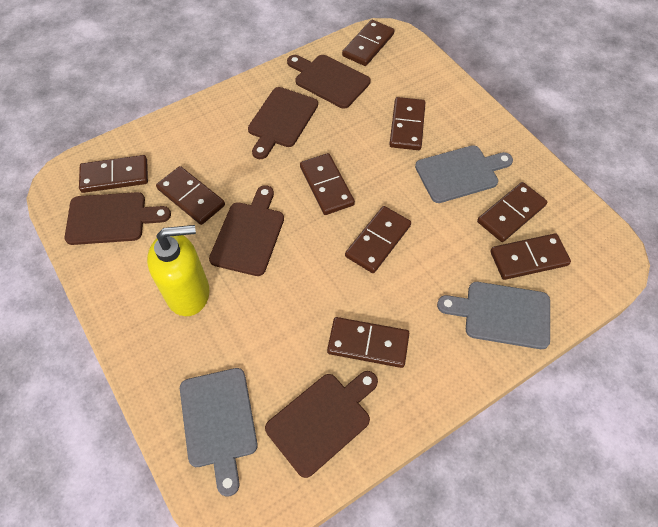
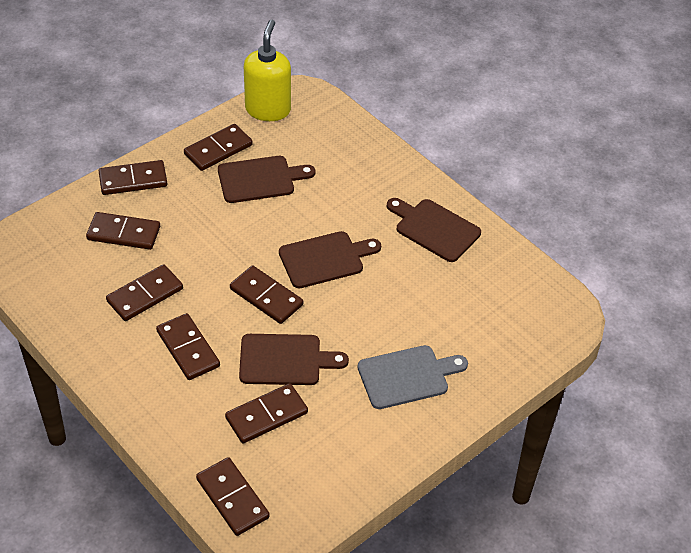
brown cutting board: [65,192,171,245] [209,185,284,276] [248,87,318,159] [265,371,378,478] [287,55,371,109] = 5 -> [218,156,315,203] [239,334,349,385] [279,231,381,288] [387,198,481,262] = 4
brown domino: [79,155,148,193] [156,166,225,225] [300,153,355,215] [327,317,409,368] [342,20,394,66] [345,206,411,273] [389,97,426,150] [477,182,547,242] [490,233,571,280] = 9 -> [86,212,160,250] [99,160,167,195] [106,264,183,321] [156,313,220,380] [184,124,253,171] [196,457,270,536] [225,383,308,443] [230,265,303,324] = 8
grey cutting board: [180,368,257,497] [415,145,513,203] [437,282,550,349] = 3 -> [358,345,468,409] = 1

